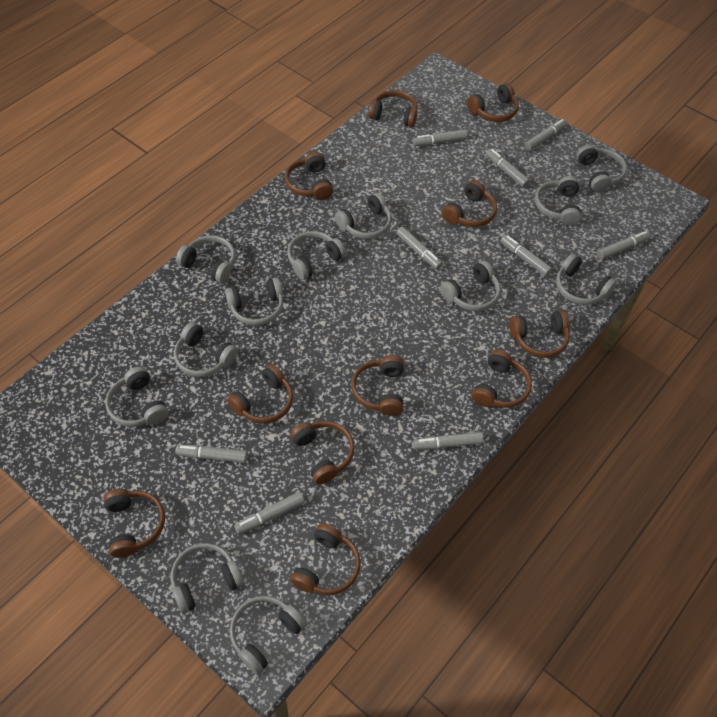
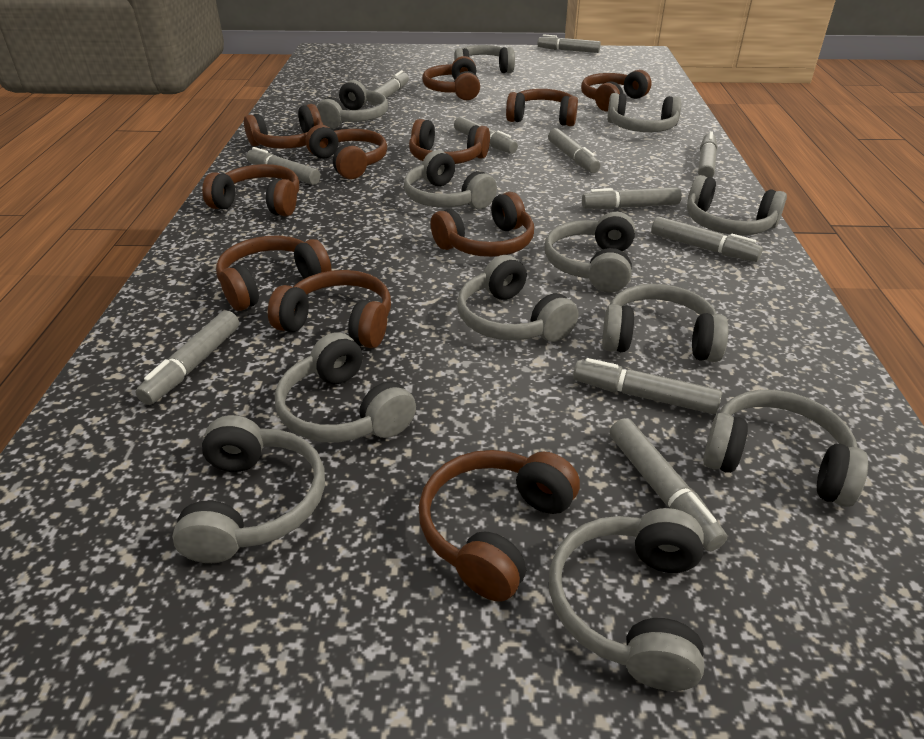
grey marker: [176,445,247,463] [234,492,305,535] [396,227,442,269] [413,129,468,146] [413,432,483,450] [486,149,530,187] [501,235,552,276] [524,119,567,151] [597,231,651,260] = 9 -> [135,311,239,405] [246,147,320,185] [368,70,409,106] [454,117,518,154] [537,34,601,53] [548,128,600,173] [573,358,722,414] [582,187,682,209] [610,418,727,551] [651,216,763,262] [698,131,717,178] = 11

